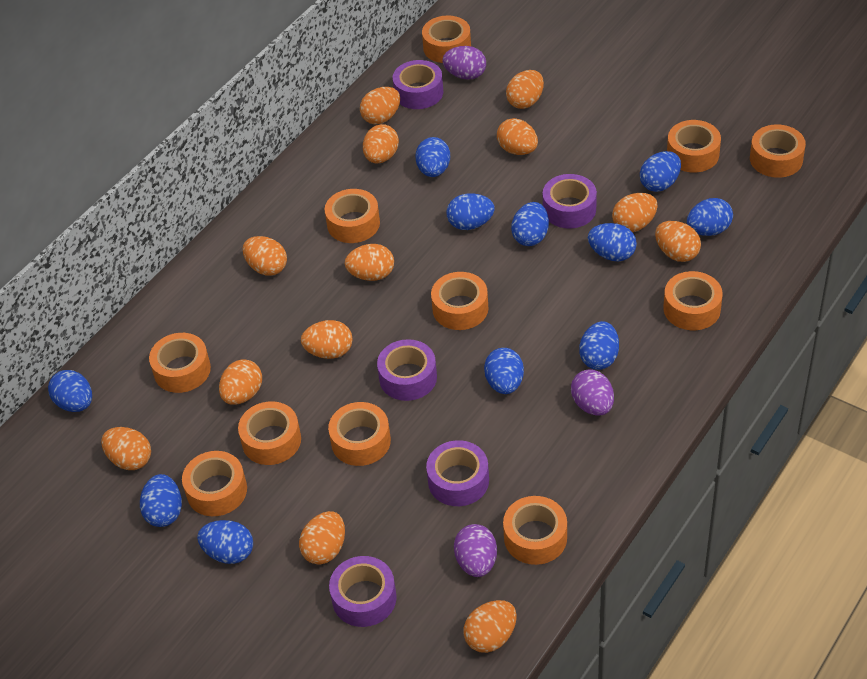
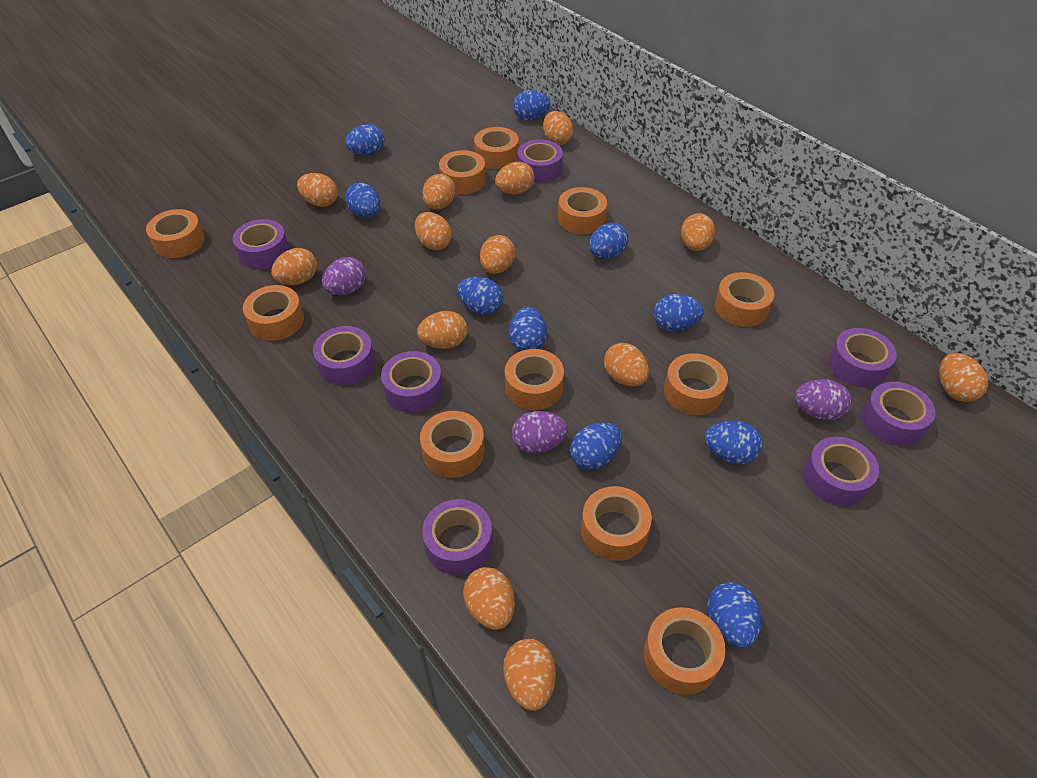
blue egg: [48,370,92,412] [140,474,182,527] [197,520,253,564] [415,137,450,177] [447,193,495,230] [484,348,524,394] [511,202,549,246] [579,321,619,370] [588,223,637,261] [640,151,681,192] [687,198,733,236] = 11 -> [345,124,384,155] [345,183,380,218] [457,277,503,315] [509,307,547,351] [513,90,551,120] [570,422,622,470] [589,222,629,259] [653,294,704,331] [704,421,763,464] [707,582,761,648] = 10
purple tape: [329,556,397,627] [377,339,437,401] [393,60,443,109] [426,440,489,506] [543,174,597,229] = 5 -> [233,219,289,269] [313,326,375,385] [381,351,443,413] [422,499,493,575] [517,140,563,183] [804,437,879,506] [829,328,897,387] [862,382,936,446] = 8

